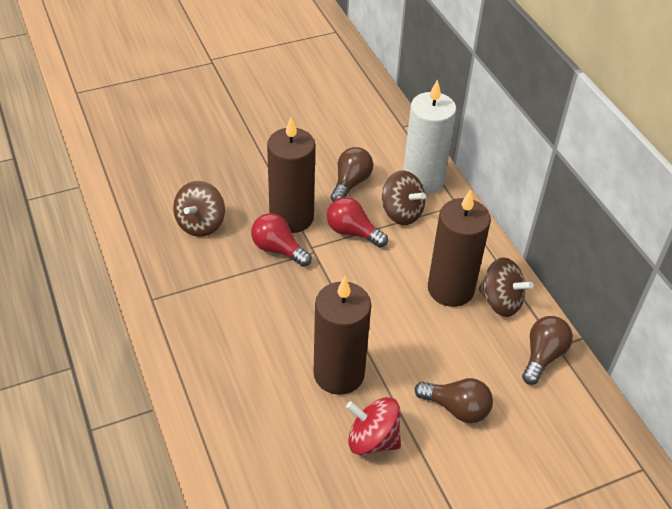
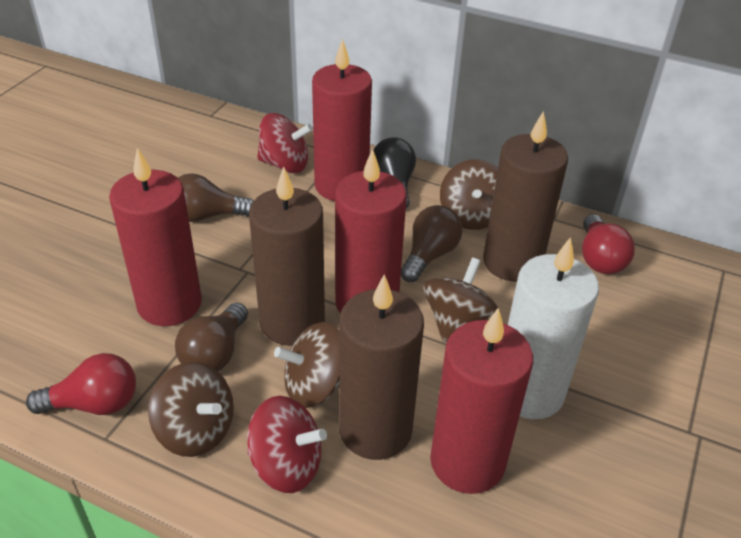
black light bulb: none = 0 -> [373,137,416,208] = 1
brown spinning top: [173,181,225,237] [382,170,426,225] [478,257,533,317] = 3 -> [148,362,234,457] [274,322,340,408] [423,257,498,342] [440,159,498,230] = 4
red candle: none = 0 -> [109,148,202,326] [312,39,372,201] [335,149,407,314] [430,308,533,494] = 4
red spinning top: [346,397,401,455] = 1 -> [247,396,327,493] [257,113,313,173] = 2

